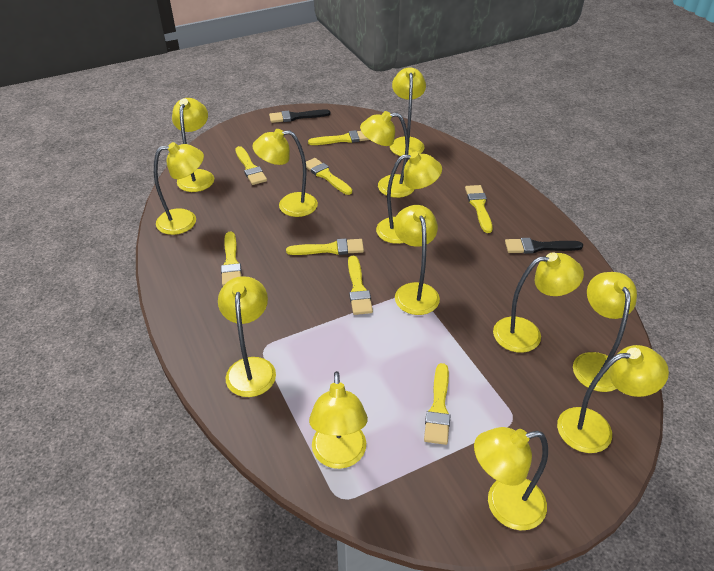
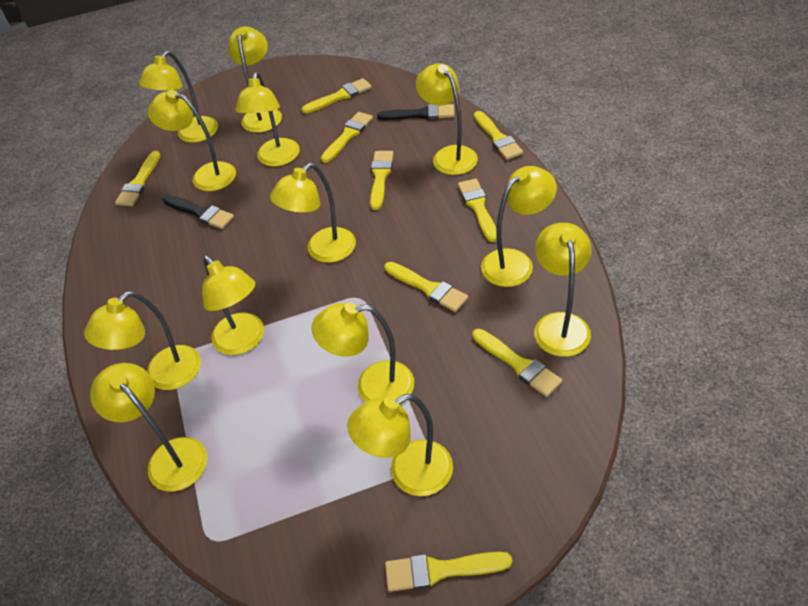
yellow brush: [221,232,242,286] [235,146,267,185] [286,238,364,255] [306,158,352,195] [308,130,369,145] [348,256,373,315] [424,363,451,445] [465,185,493,233] = 8 -> [115,151,161,206] [302,78,372,114] [321,112,373,163] [370,151,394,210] [385,262,468,312] [385,552,512,592] [458,179,497,242] [472,329,563,397] [474,111,523,160] = 9

